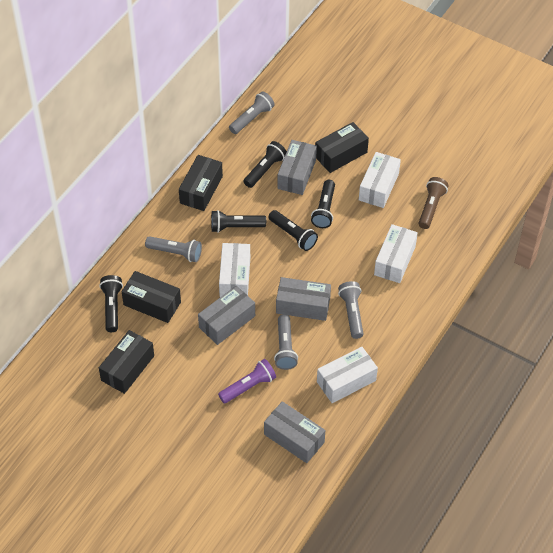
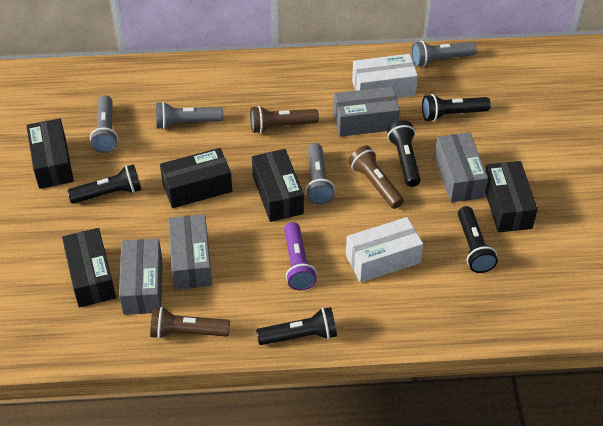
black box: [99,330,154,394] [122,271,181,323] [179,155,223,211] [315,122,369,173] = 4 -> [26,118,74,189] [62,228,116,307] [160,148,232,208] [252,149,304,222] [485,161,538,233] = 5
brown flashlight: [418,177,448,229] = 1 -> [150,307,230,339] [250,106,319,133] [348,146,404,209] = 3
white box: [219,243,250,297] [317,347,378,403] [359,152,401,208] [374,224,418,283] = 4 -> [346,217,423,283] [352,54,418,98] = 2

